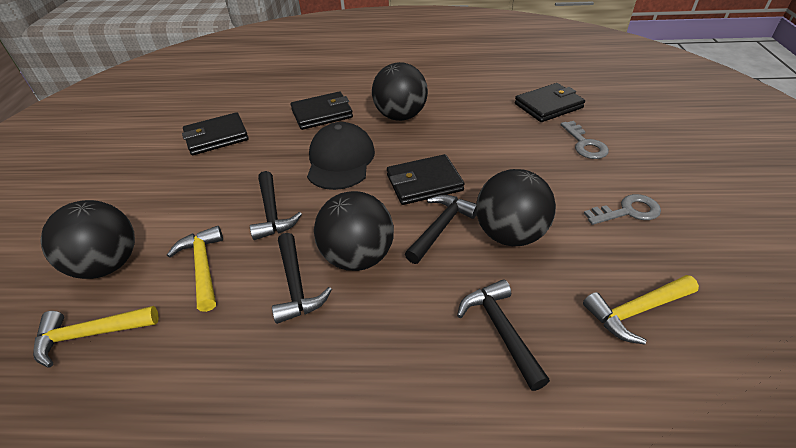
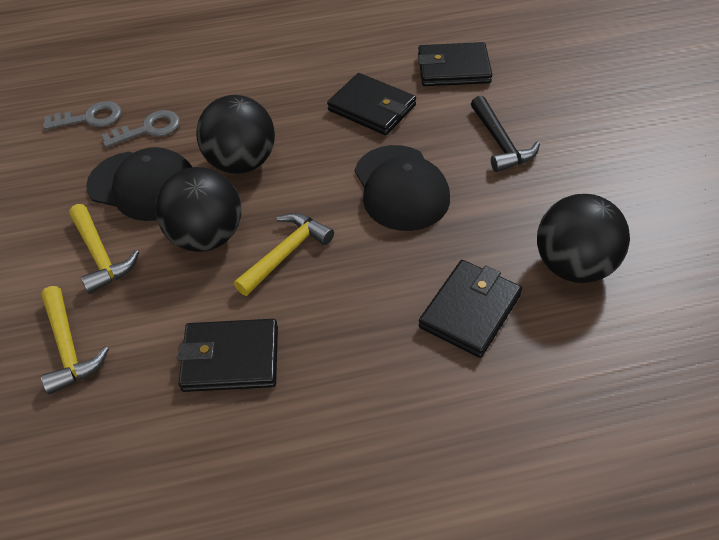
black ball: [40,200,135,279] [314,191,394,271] [372,62,428,121] [476,169,556,246] = 4 -> [155,167,241,252] [196,95,275,174] [537,194,630,283] = 3
black cap: [307,122,375,190] = 1 -> [86,147,192,221] [355,145,450,231] = 2
black hammer: [250,171,302,240] [272,233,332,324] [405,195,477,264] [457,279,550,391] = 4 -> [471,96,540,172] = 1

